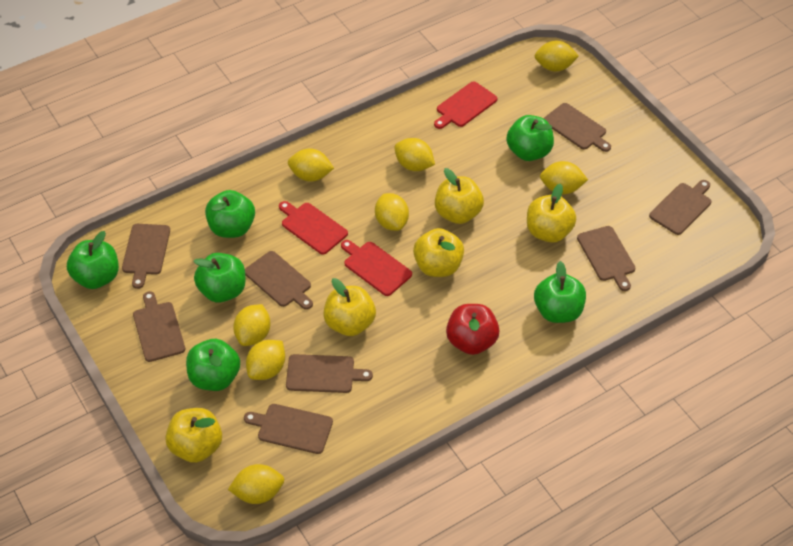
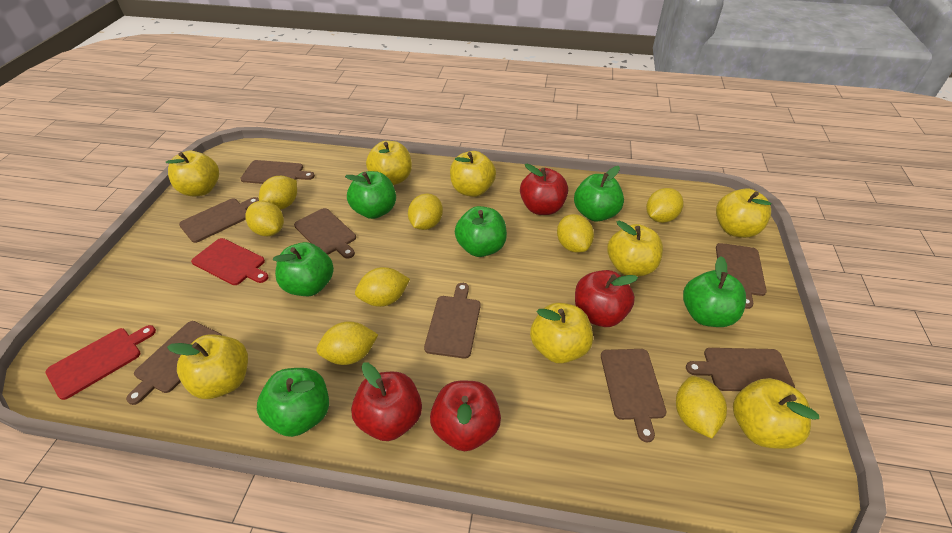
red apple: [446,304,500,355] = 1 -> [351,363,422,441] [430,381,501,451] [520,164,568,215] [575,270,638,327] = 4
red cutting board: [279,201,348,255] [341,240,412,296] [434,81,498,129] = 3 -> [46,325,156,400] [191,238,268,285] = 2
yellow apple: [165,408,222,463] [323,278,376,336] [413,228,464,277] [435,168,484,224] [527,184,576,243] = 5 -> [166,151,219,196] [167,334,248,399] [366,141,412,185] [450,151,496,197] [530,303,593,364] [607,221,663,276] [716,188,771,238] [733,378,819,449] = 8

